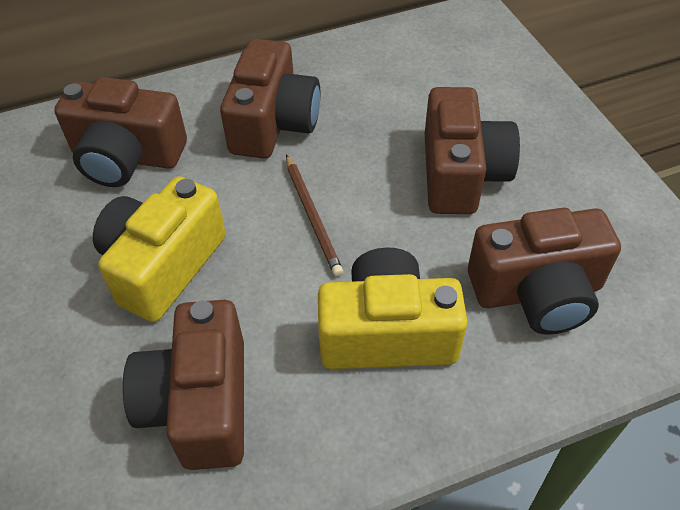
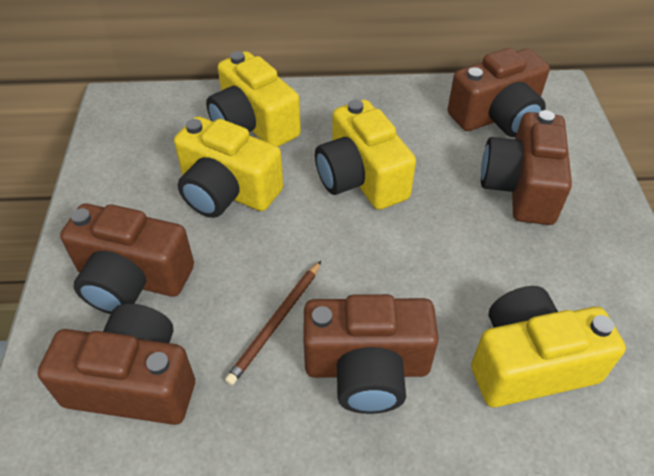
yellow camera: [93,176,226,322] [318,248,467,369] = 2 -> [174,116,283,218] [206,51,301,147] [315,100,416,210] [471,286,626,407] = 4

